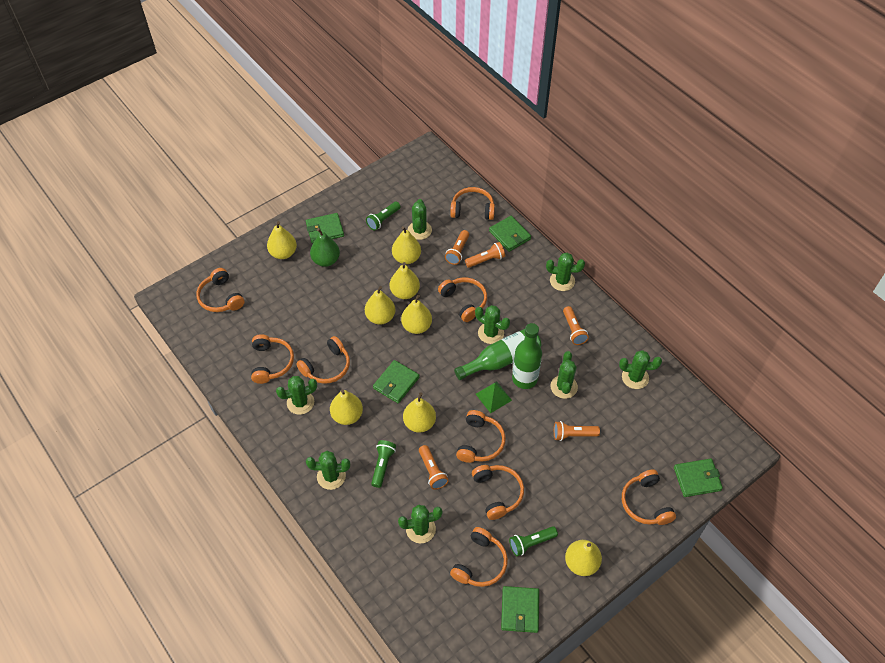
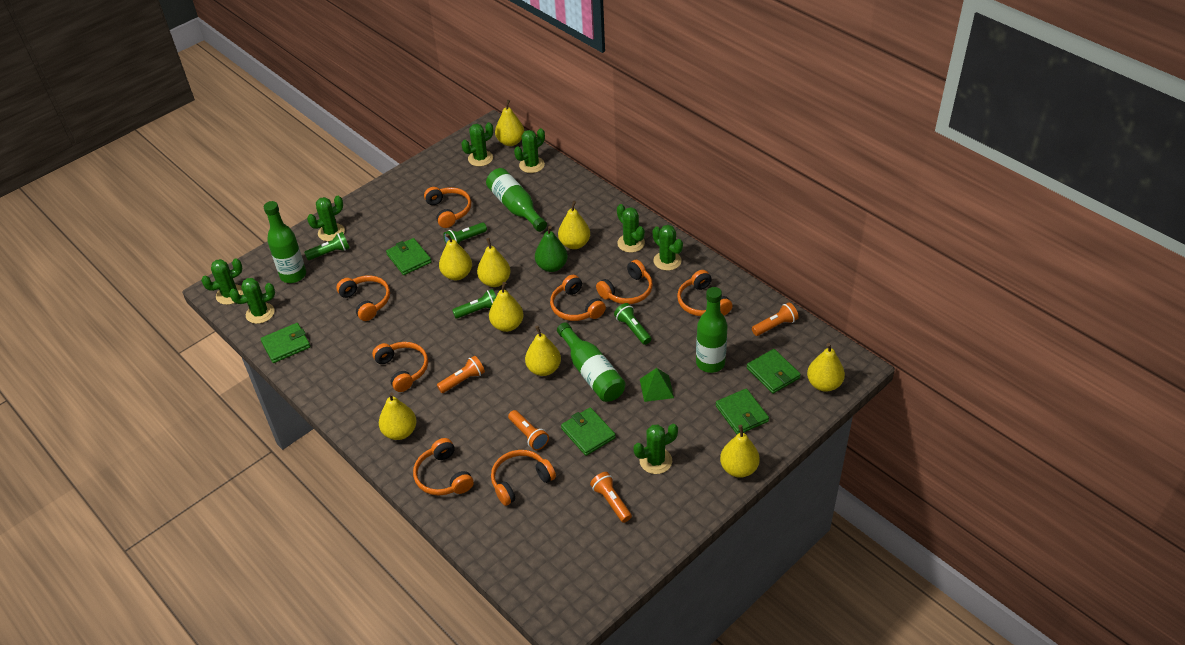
green bottle: [454,329,541,380] [512,323,542,389] = 2 -> [264,201,306,283] [486,168,547,232] [557,322,626,402] [696,287,728,373] = 4
green flashlight: [366,202,401,230] [371,440,396,488] [509,526,558,556] = 3 -> [304,232,350,260] [443,222,487,244] [452,289,496,319] [614,303,651,345] = 4
orange flashlight: [419,445,449,490] [445,230,469,265] [465,242,505,268] [554,421,600,441] [563,306,589,345] = 5 -> [437,356,485,393] [508,410,549,451] [590,472,632,523] [752,302,798,336] = 4
orange headphones: [196,268,245,312] [251,334,294,384] [296,336,350,384] [438,277,487,322] [450,187,495,220] [450,527,508,587] [456,410,506,463] [472,465,524,520] [622,469,676,525] = 9 -> [336,275,390,321] [372,342,428,392] [413,438,474,496] [424,187,471,228] [491,450,556,506] [550,275,606,321] [596,260,653,304] [677,270,732,316] = 8
yellow pear: [267,221,297,259] [330,389,363,425] [365,286,395,325] [390,262,420,299] [392,226,421,264] [401,294,432,334] [403,393,436,433] [565,540,602,576] = 8 -> [379,392,417,440] [439,234,472,280] [477,238,511,287] [489,282,524,332] [495,100,525,146] [525,326,561,376] [558,201,590,249] [720,425,760,478] [807,343,845,392] = 9

